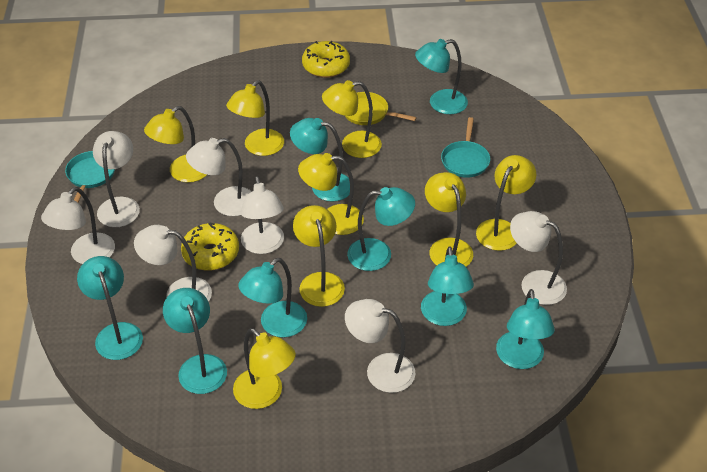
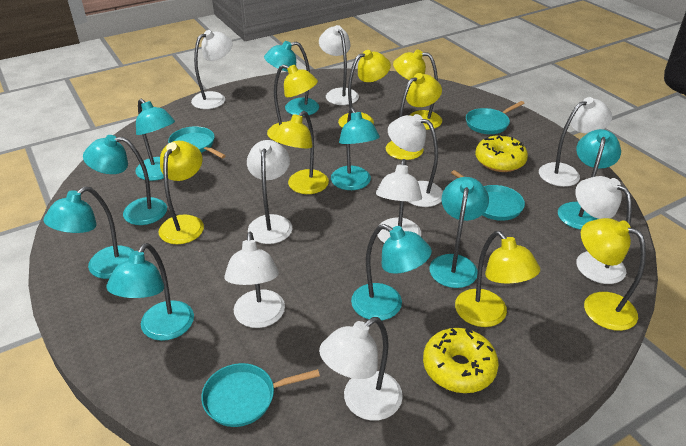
turquoise lamp: [77,256,143,360] [163,288,227,394] [238,258,307,338] [290,118,350,202] [347,187,415,271] [415,39,468,114] [421,246,474,326] [496,289,555,369] = 8 -> [43,186,134,279] [83,135,167,225] [106,243,194,341] [135,99,175,181] [264,41,319,116] [331,107,380,190] [351,224,432,320] [429,177,489,288] [558,129,621,230] = 9
turquoise pan: [65,151,115,202] [441,117,490,178] = 2 -> [168,126,226,159] [201,363,320,427] [451,170,525,221] [466,101,525,134] = 4
white lamp: [41,187,115,264] [93,131,140,227] [134,225,212,302] [186,138,252,216] [241,176,284,254] [345,299,415,393] [510,211,567,305] = 7 -> [191,30,233,109] [224,232,285,328] [247,140,292,244] [319,25,359,105] [319,317,403,421] [376,159,422,243] [388,114,443,207] [539,97,612,187] [575,176,632,284] = 9
yellow pan: [345,92,417,125] = 1 -> none = 0

